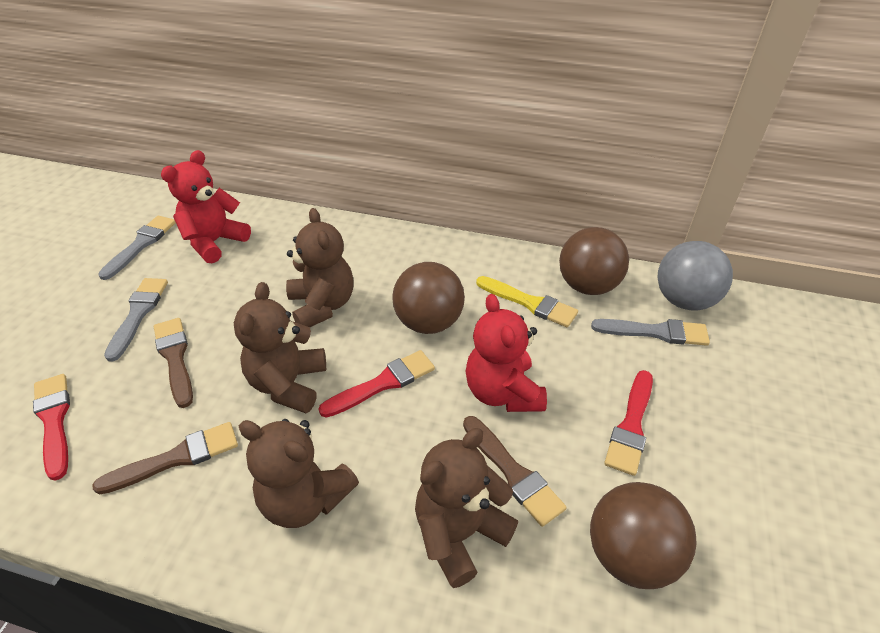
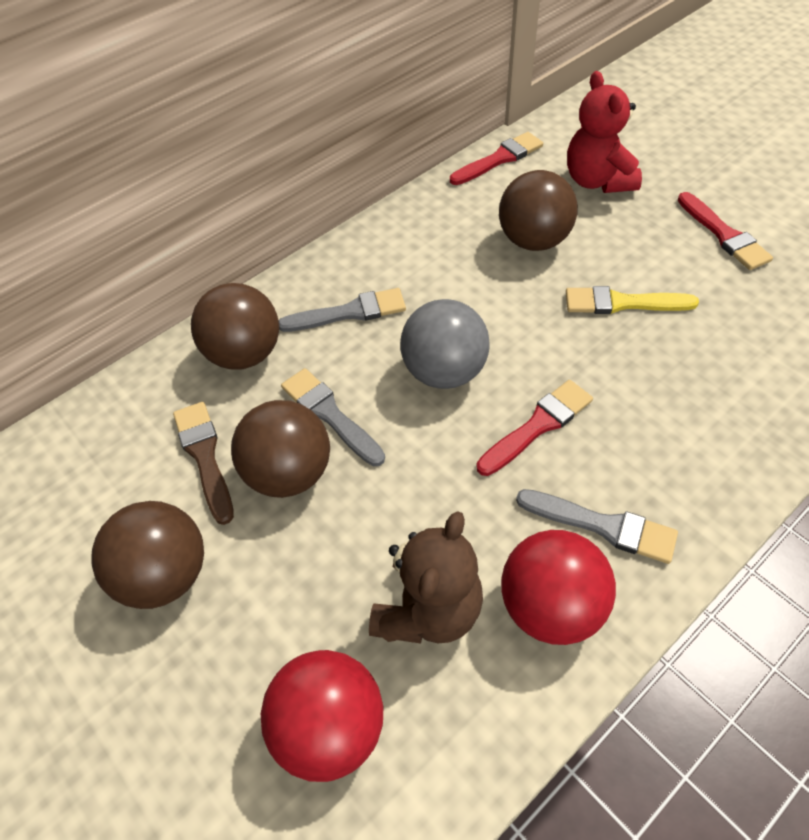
brown ball: [392,262,465,334] [559,227,629,295] [590,482,696,589] = 3 -> [91,501,204,609] [191,283,279,370] [231,400,330,498] [499,170,578,251] = 4
brown brush: [92,422,238,494] [154,318,193,408] [463,416,567,527] = 3 -> [173,402,234,525] = 1
brown teddy bear: [234,282,326,413] [239,419,359,528] [286,208,354,327] [415,428,518,588] = 4 -> [369,511,483,644] = 1
red ball: none = 0 -> [261,650,383,782] [501,530,616,645] = 2
red teddy bear: [161,150,251,263] [466,294,547,412] = 2 -> [567,71,642,193] = 1

